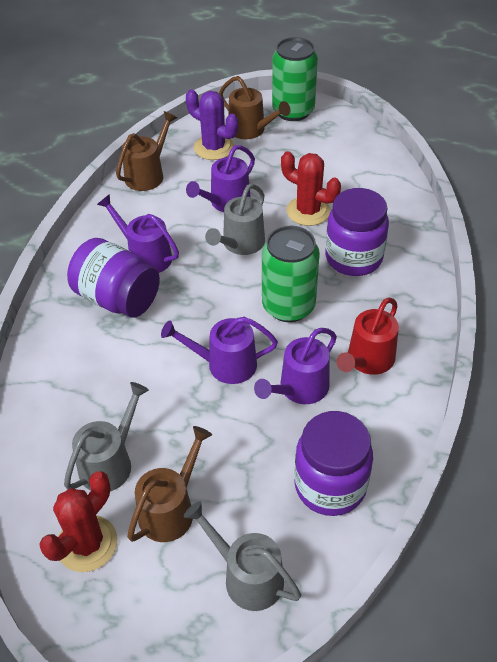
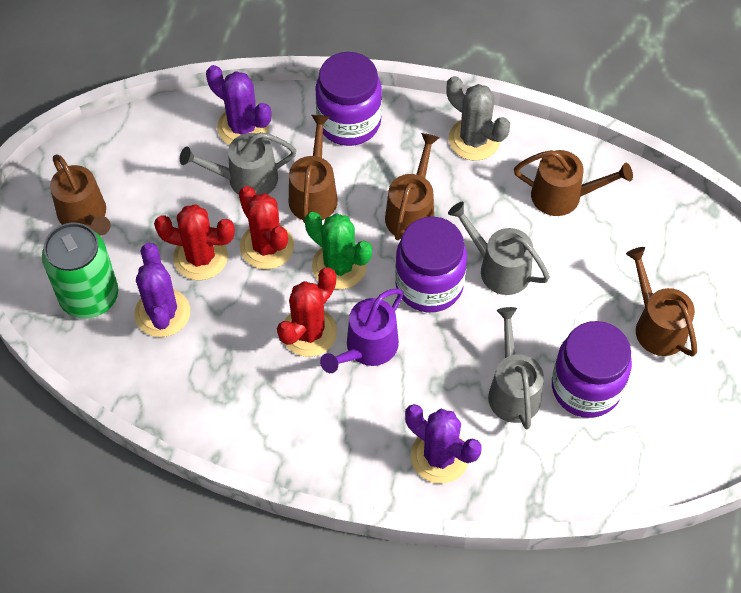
brown watering can: [116,111,177,191] [127,426,212,542] [219,76,291,139] = 3 -> [50,154,111,235] [289,115,338,223] [385,133,439,240] [514,150,633,216] [626,247,697,357] = 5
green cactus: none = 0 -> [305,212,372,289] = 1
green can: [262,226,320,322] [272,37,318,121] = 2 -> [42,223,118,319] = 1
grey cactus: none = 0 -> [446,76,510,161] = 1
purple cactus: [186,89,238,160] = 1 -> [134,243,190,337] [206,65,271,145] [405,404,482,483] = 3
purple watering can: [97,194,179,273] [161,317,278,384] [186,145,255,212] [254,328,337,404] = 4 -> [320,289,404,373] = 1
red cactus: [39,471,118,572] [281,151,341,226] = 2 -> [154,204,235,280] [239,186,294,269] [277,268,337,357] = 3
red watering can: [336,298,399,375] = 1 -> none = 0

